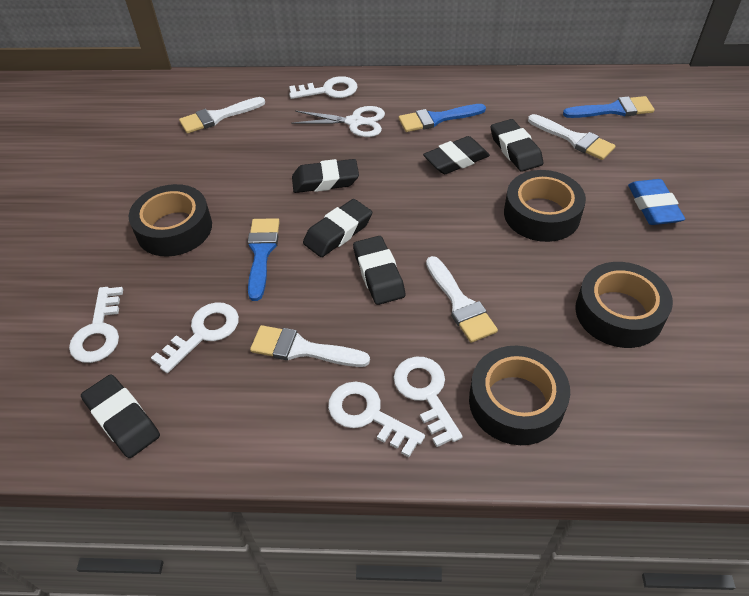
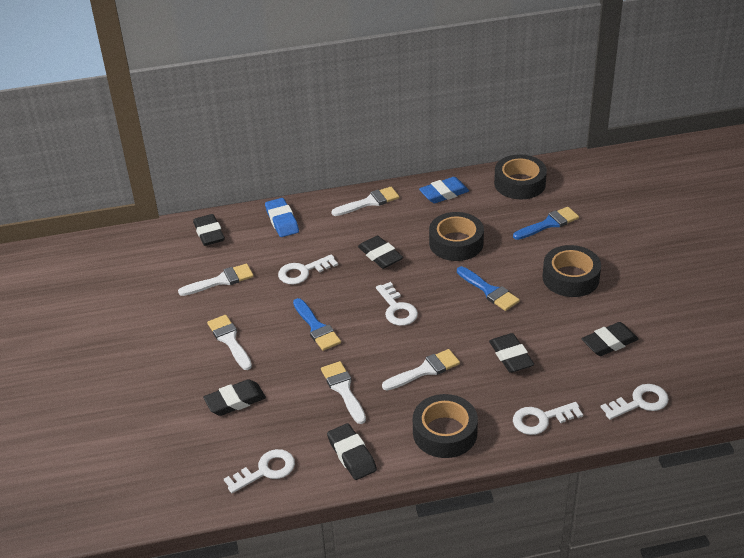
blue eraser: [628,179,685,225] = 1 -> [265,198,299,237] [419,177,469,203] = 2
white brush: [179,97,265,134] [250,325,370,367] [426,256,498,343] [528,114,615,160] = 4 -> [178,264,254,296] [207,315,252,370] [321,361,366,424] [331,187,399,216] [382,349,460,390] = 5
white scissors: [291,106,385,137] = 1 -> none = 0

